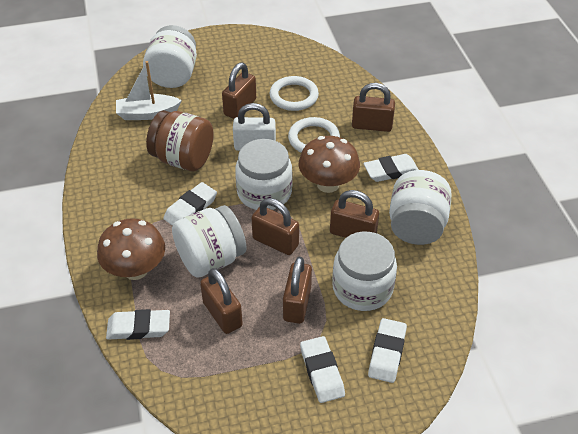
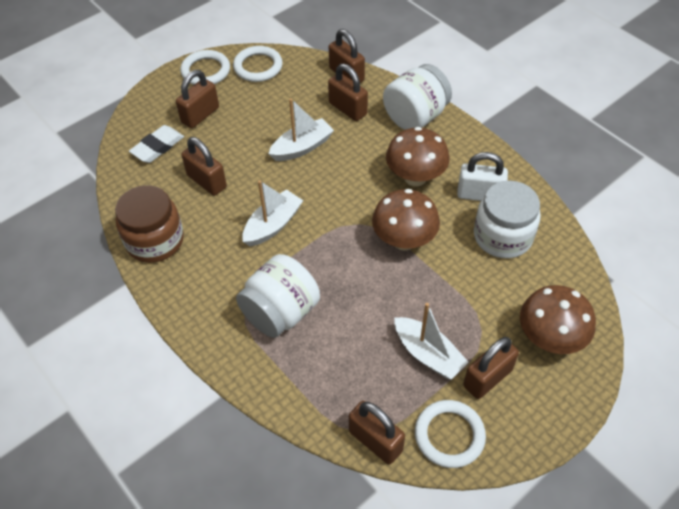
brown mushroom: [97,218,165,280] [299,136,360,193] = 2 -> [372,189,440,251] [386,127,449,186] [520,285,596,354] = 3
white boat: [116,61,182,120] = 1 -> [242,180,304,246] [268,98,334,161] [394,303,468,379] = 3
white eraser: [106,309,170,340] [163,182,217,226] [300,336,345,403] [364,154,419,182] [368,318,407,383] = 5 -> [129,125,184,163] = 1
white jar: [143,25,197,88] [172,205,247,278] [235,139,292,210] [332,231,397,311] [389,170,452,245] = 5 -> [236,254,320,338] [383,64,452,130] [474,181,541,258] = 3
white ring: [270,76,319,111] [288,117,340,153] = 2 -> [180,50,230,85] [233,46,283,82] [415,400,486,468] = 3

